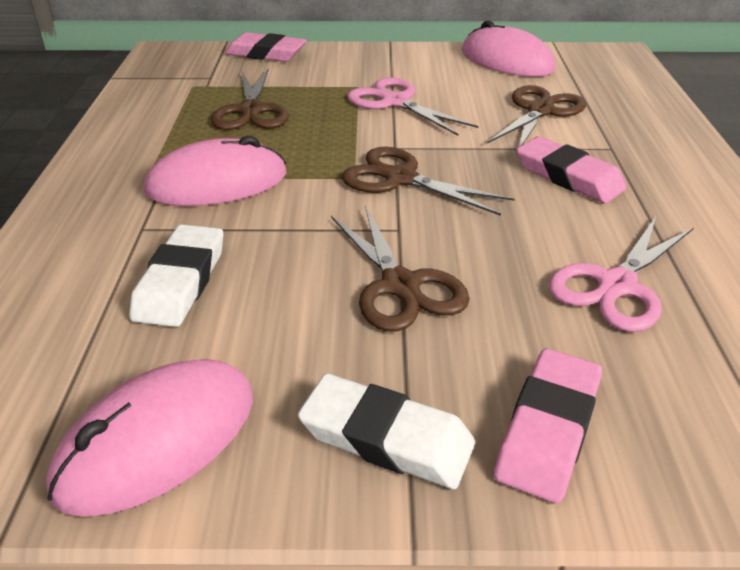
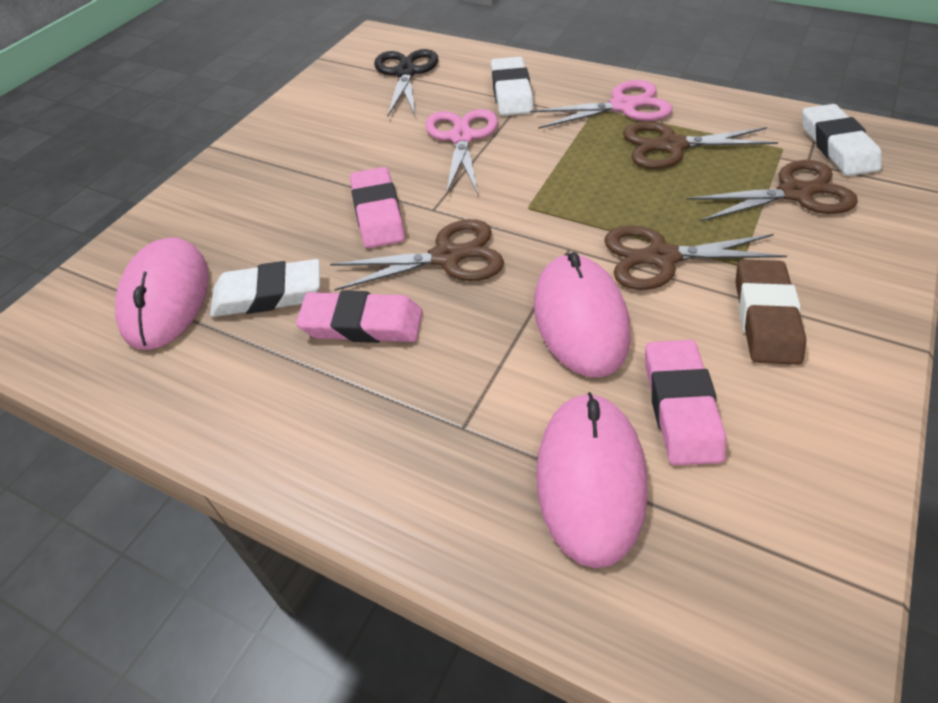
black scissors: none = 0 -> [374,49,438,116] = 1
brown eraser: none = 0 -> [735,260,806,365] = 1
white eraser: [129,224,223,327] [298,374,475,489] = 2 -> [210,259,320,317] [491,57,534,116] [802,104,882,176] = 3

